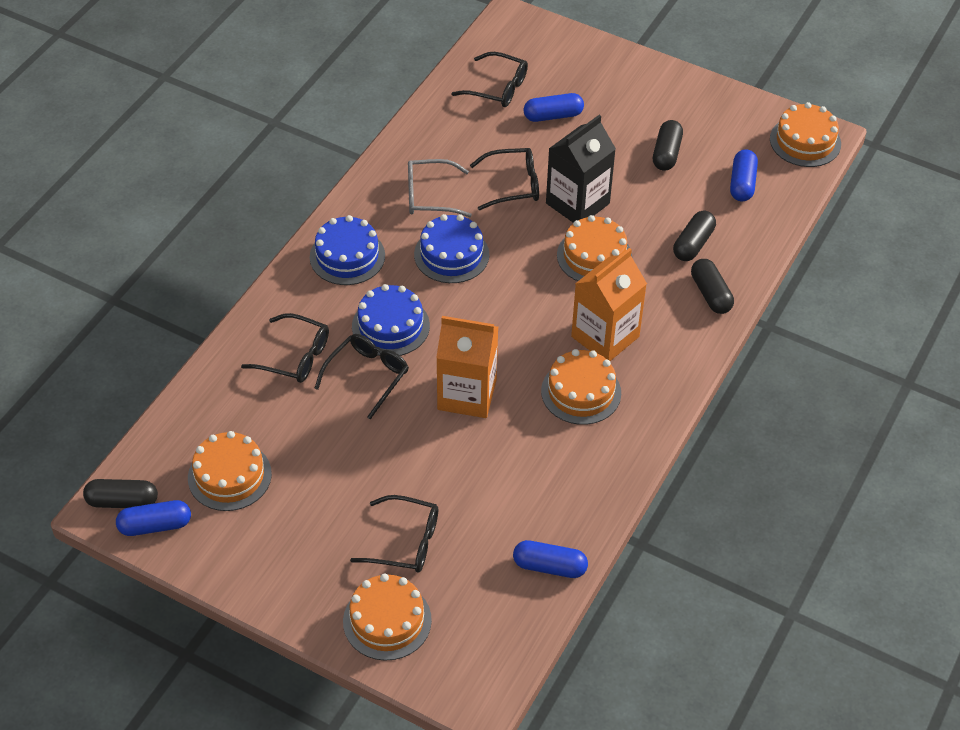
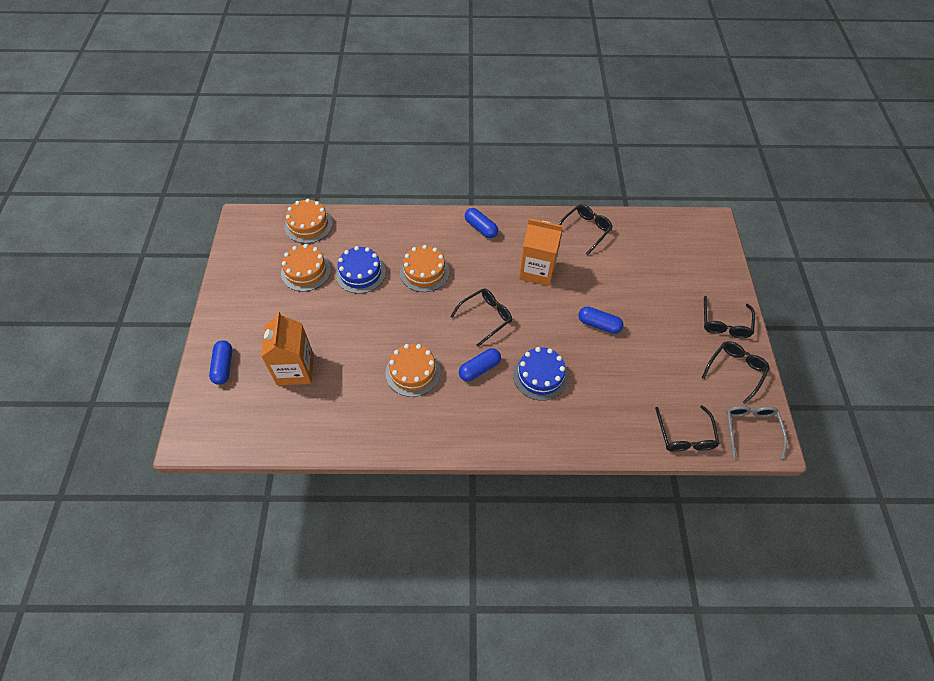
black capsule: [83,479,158,508] [653,120,683,171] [673,211,716,261] [691,259,734,314] = 4 -> none = 0
black carton: [546,115,616,223] = 1 -> none = 0
blue cake: [310,215,385,285] [352,284,430,356] [414,214,489,283] = 3 -> [336,246,386,294] [513,347,568,401] = 2
orange cake: [188,431,272,511] [343,574,432,661] [541,349,621,425] [557,215,632,281] [770,102,841,167] = 5 -> [281,244,331,291] [285,199,333,244] [386,344,440,397] [400,245,450,292] = 4

